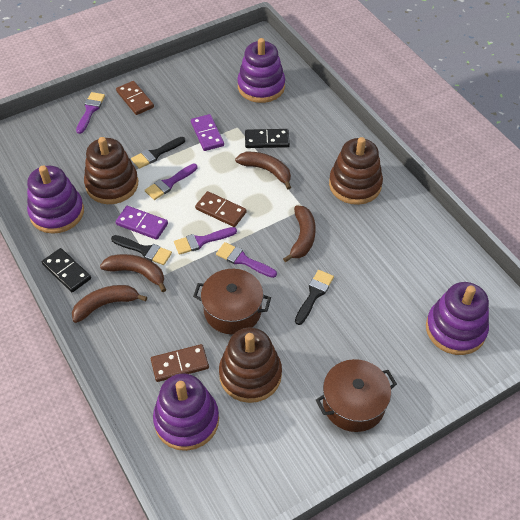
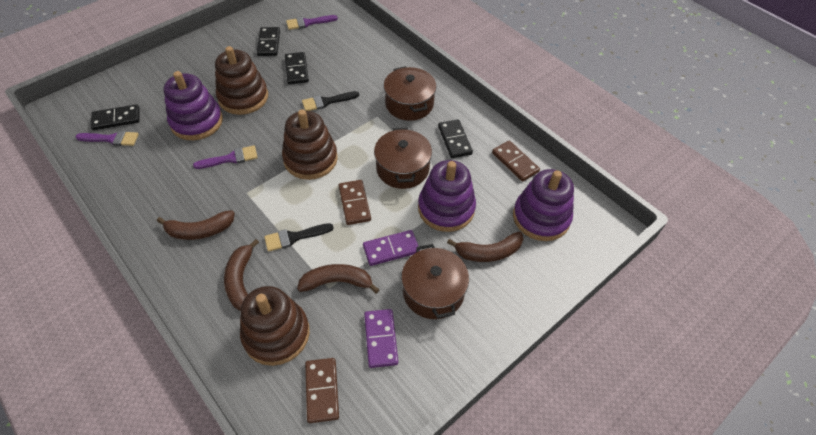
black brush: [111,235,172,265] [131,137,185,169] [295,270,334,325] = 3 -> [264,223,334,252] [302,91,359,111] = 2
black domino: [42,248,91,292] [245,129,290,148] = 2 -> [91,104,140,130] [257,27,280,56] [285,52,309,84] [438,119,473,158] = 4
brown pot: [193,269,271,334] [316,359,397,432] = 2 -> [374,128,432,189] [384,66,436,121] [401,244,469,319] = 3
purple brush: [76,92,105,134] [145,164,198,200] [174,227,237,255] [216,242,277,278] = 4 -> [75,131,139,146] [193,145,258,169] [286,15,338,30] = 3
purple stacking toy: [27,166,84,234] [153,373,219,451] [237,38,285,103] [426,282,489,355] = 4 -> [164,71,223,140] [418,160,476,232] [513,169,574,241] = 3

